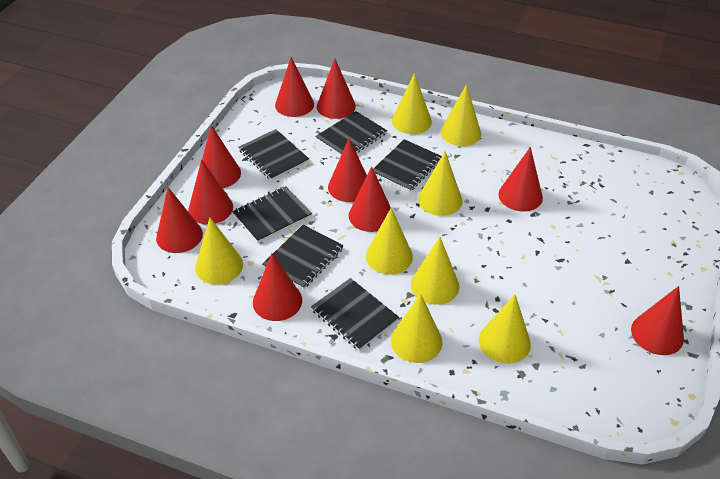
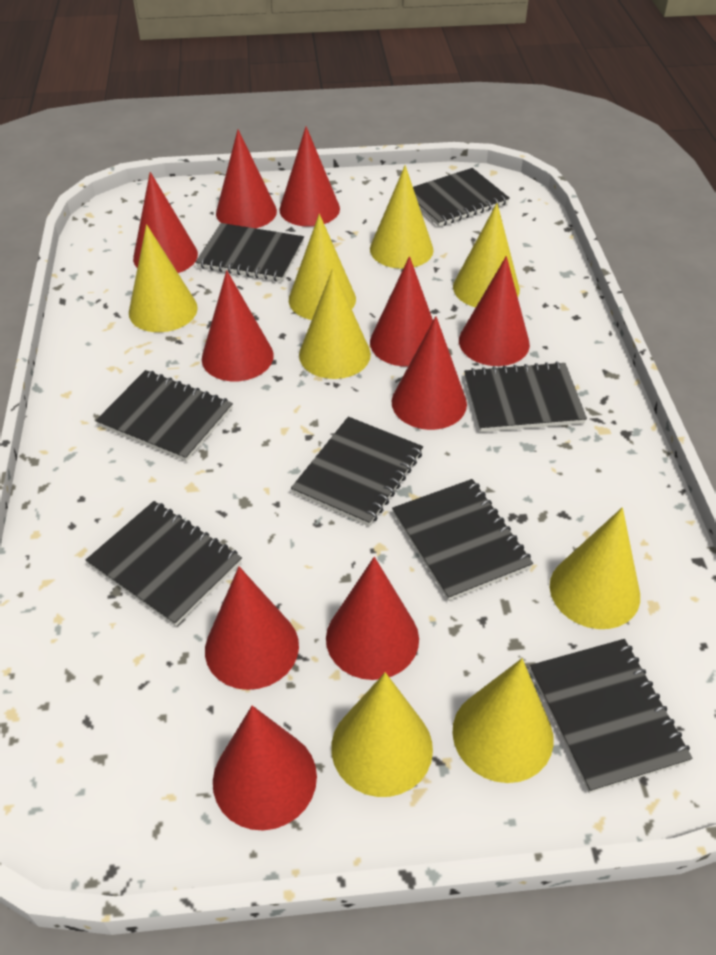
black notebook: [232,186,312,243] [239,129,309,181] [262,225,344,289] [311,278,399,351] [315,111,387,156] [373,139,442,192] = 6 -> [86,501,242,626] [96,370,233,462] [196,223,304,281] [291,417,423,526] [392,479,533,601] [413,168,510,227] [464,361,587,432] [530,639,693,793] = 8

